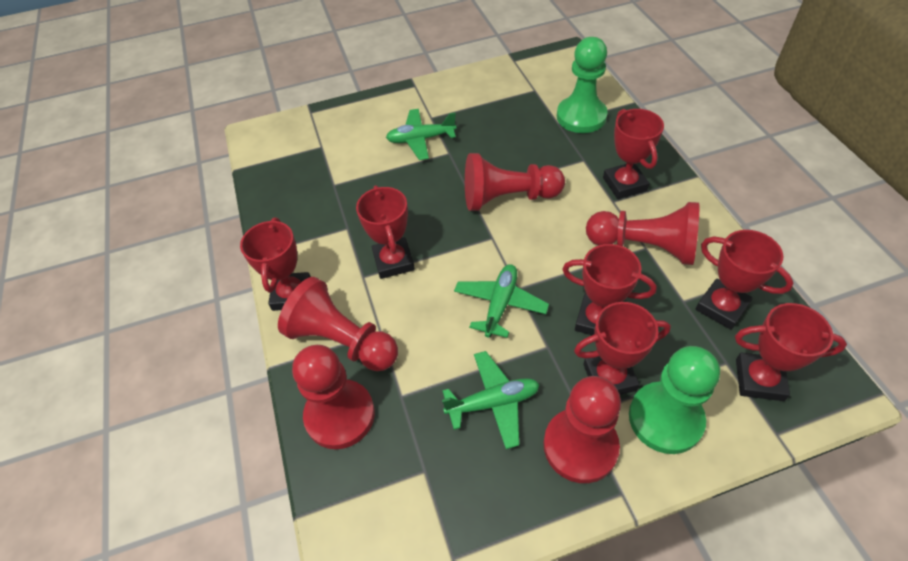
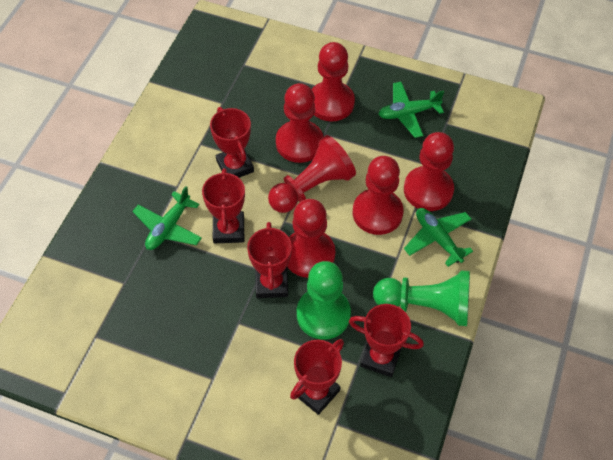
red pawn: [278,277,398,371] [292,345,375,449] [465,153,565,211] [544,376,621,483] [586,202,699,265] = 5 -> [268,135,356,213] [276,83,323,163] [287,199,336,278] [312,42,355,121] [353,156,404,235] [404,132,454,211] = 6
red trophy: [240,218,311,311] [356,185,415,279] [562,244,657,335] [574,302,671,395] [603,109,664,199] [695,230,793,330] [735,303,847,401] = 7 -> [202,168,245,243] [210,107,254,178] [247,222,292,298] [290,339,344,415] [349,304,424,377] = 5

